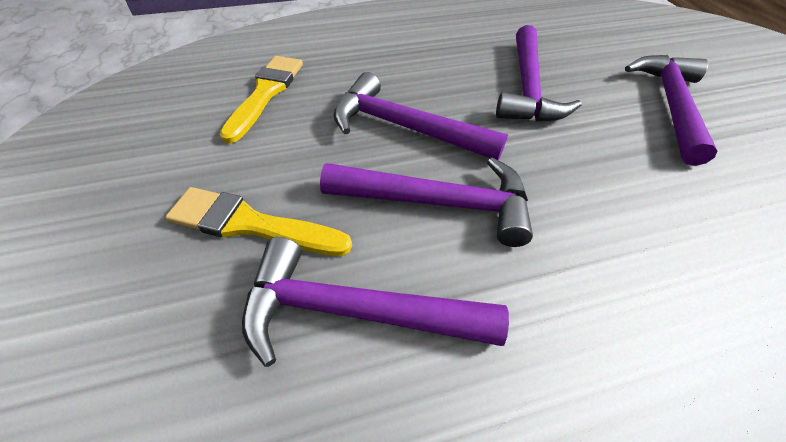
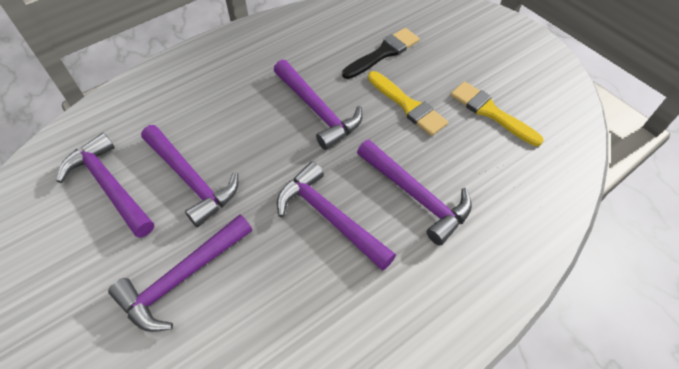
black brush: none = 0 -> [342,28,420,79] = 1
purple hammer: [242,237,509,367] [320,157,533,247] [334,72,508,160] [496,25,581,122] [625,55,717,166] = 5 -> [57,133,154,238] [108,214,252,332] [141,125,238,227] [274,60,363,150] [277,161,396,271] [357,140,472,245] = 6

